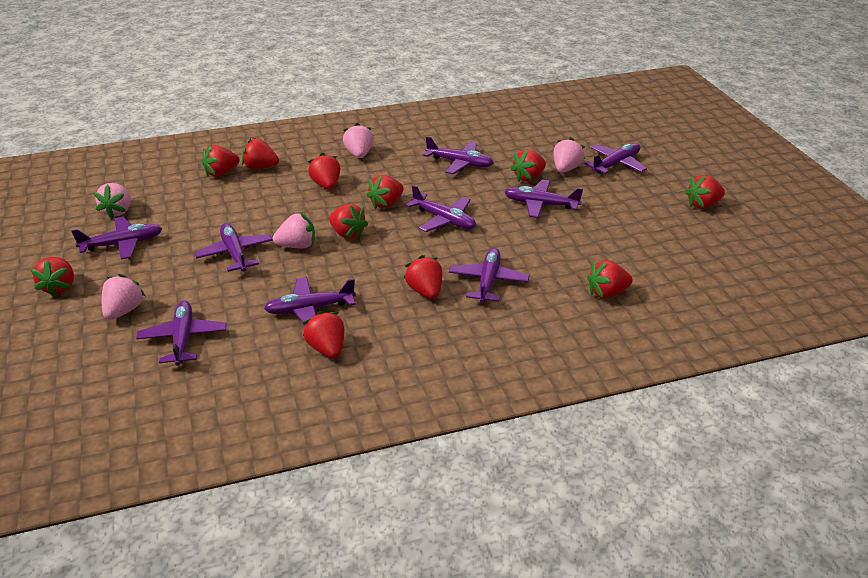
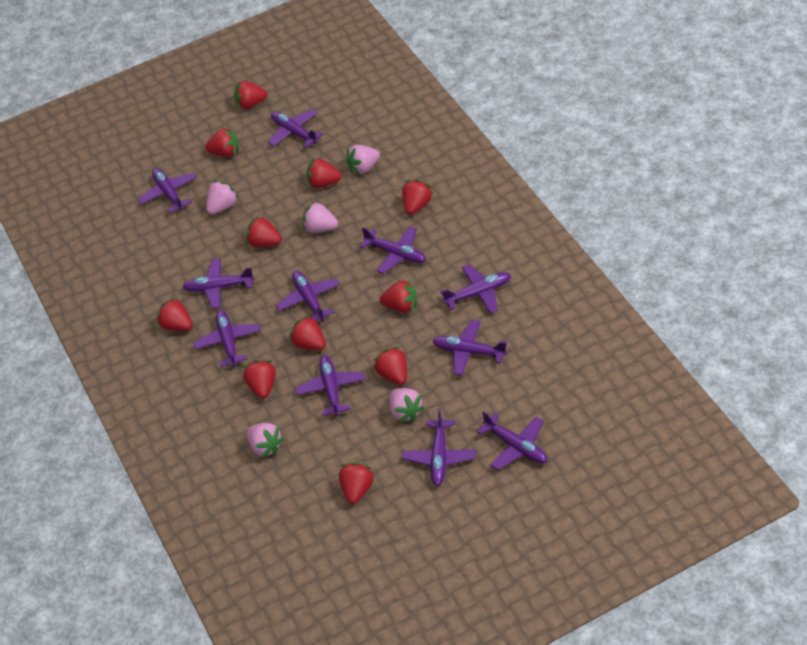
purple plane: [71,217,162,260] [136,301,226,366] [194,223,272,272] [264,277,356,326] [406,185,476,232] [423,136,494,174] [449,248,530,303] [504,179,583,218] [584,143,647,174] = 9 -> [138,168,197,213] [183,258,254,309] [193,310,261,367] [268,109,324,148] [276,271,340,321] [295,355,366,416] [359,226,426,274] [402,409,476,486] [433,320,508,376] [440,264,511,313] [477,411,547,470] = 11

